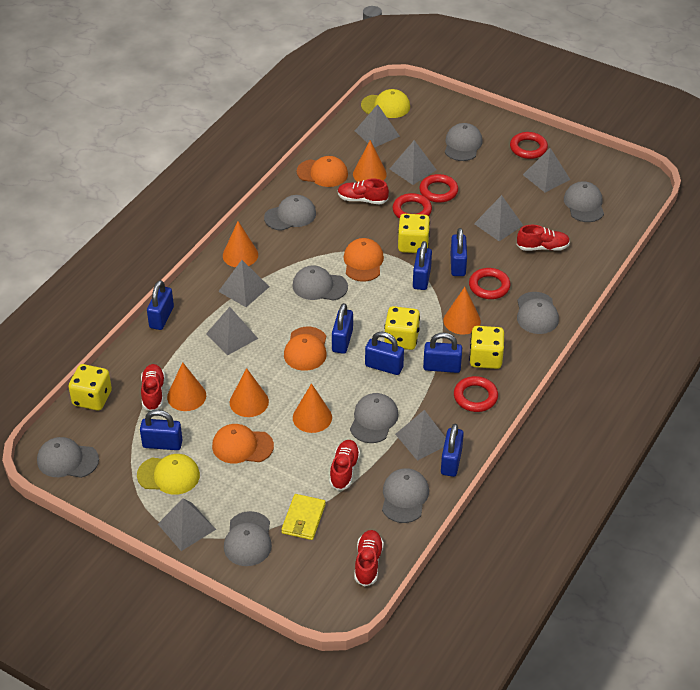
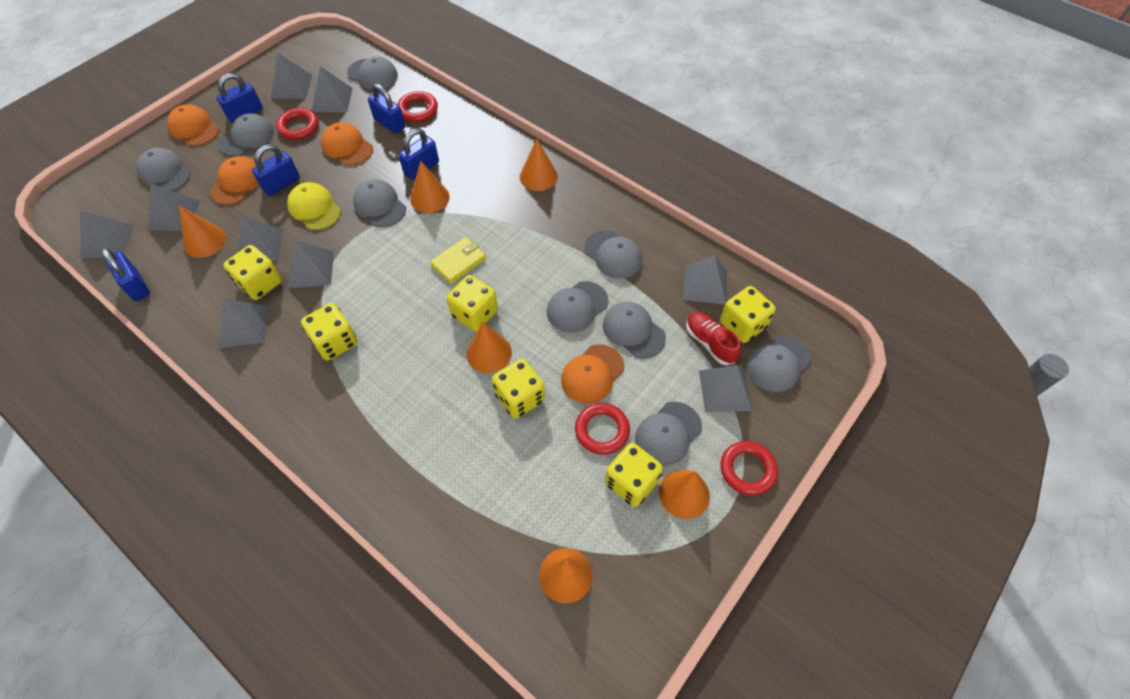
blue padlock: [140,410,183,450] [147,280,174,330] [332,303,353,354] [365,332,404,375] [413,241,432,290] [423,333,462,373] [441,424,464,477] [451,228,467,276] = 8 -> [102,248,150,301] [216,73,263,123] [252,144,300,196] [368,83,405,134] [398,128,439,180] = 5
grey pyramid: [158,498,216,551] [206,307,258,356] [218,260,269,307] [355,104,400,148] [390,140,436,185] [395,410,446,461] [474,195,523,241] [523,148,571,193] = 8 -> [80,211,134,258] [148,184,200,231] [219,299,268,348] [237,215,283,261] [271,53,312,99] [288,240,334,288] [312,66,353,112] [683,255,727,305] [699,365,752,412] = 9
red ring: [393,193,432,219] [419,174,458,203] [454,376,498,412] [469,268,511,299] [510,132,548,159] = 5 -> [276,108,319,140] [397,91,438,122] [575,403,630,455] [721,441,778,496] = 4
red shoe: [141,364,165,411] [329,440,360,491] [338,178,389,204] [354,530,384,587] [517,225,570,251] = 5 -> [686,312,741,365] = 1
yellow cap: [137,454,200,495] [361,89,410,118] = 2 -> [287,182,341,230] = 1
yellow dice: [69,364,112,411] [384,306,420,350] [398,214,430,253] [469,326,504,369] = 4 -> [223,245,282,300] [301,303,357,361] [447,275,498,331] [492,359,545,419] [605,443,663,507] [720,286,776,343] = 6

